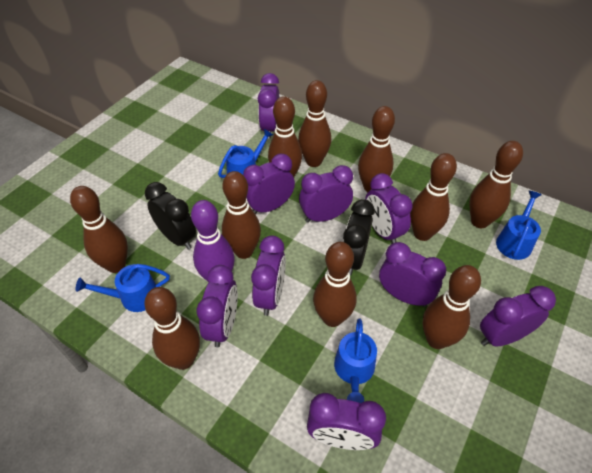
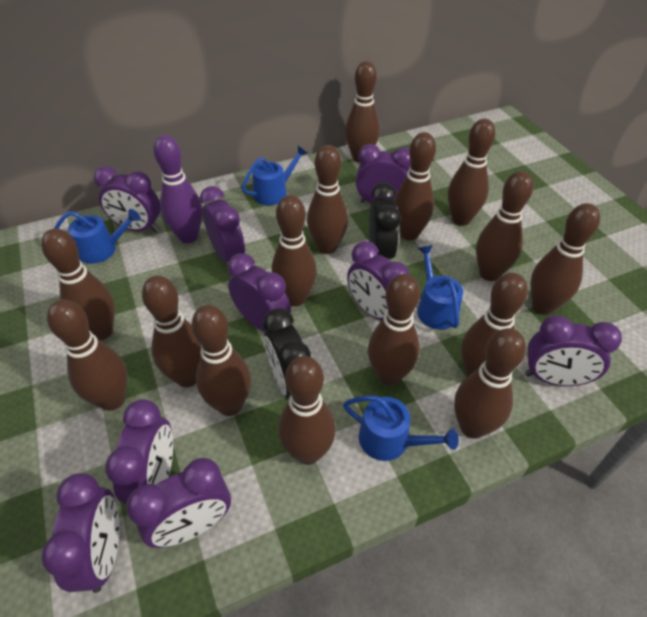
brown bowling pin: [70,186,128,273] [144,287,200,370] [222,171,261,259] [268,96,302,177] [298,80,331,167] [313,242,357,327] [358,106,395,192] [410,153,457,241] [423,265,481,349] [469,141,523,228] = 10 -> [41,229,115,340] [47,299,128,411] [142,276,201,387] [191,305,251,416] [272,195,317,306] [278,356,336,465] [307,145,348,254] [345,61,380,163] [368,274,420,386] [395,132,436,240] [448,118,495,226] [454,328,526,439] [461,273,528,377] [476,171,533,281] [530,203,600,315] = 15

